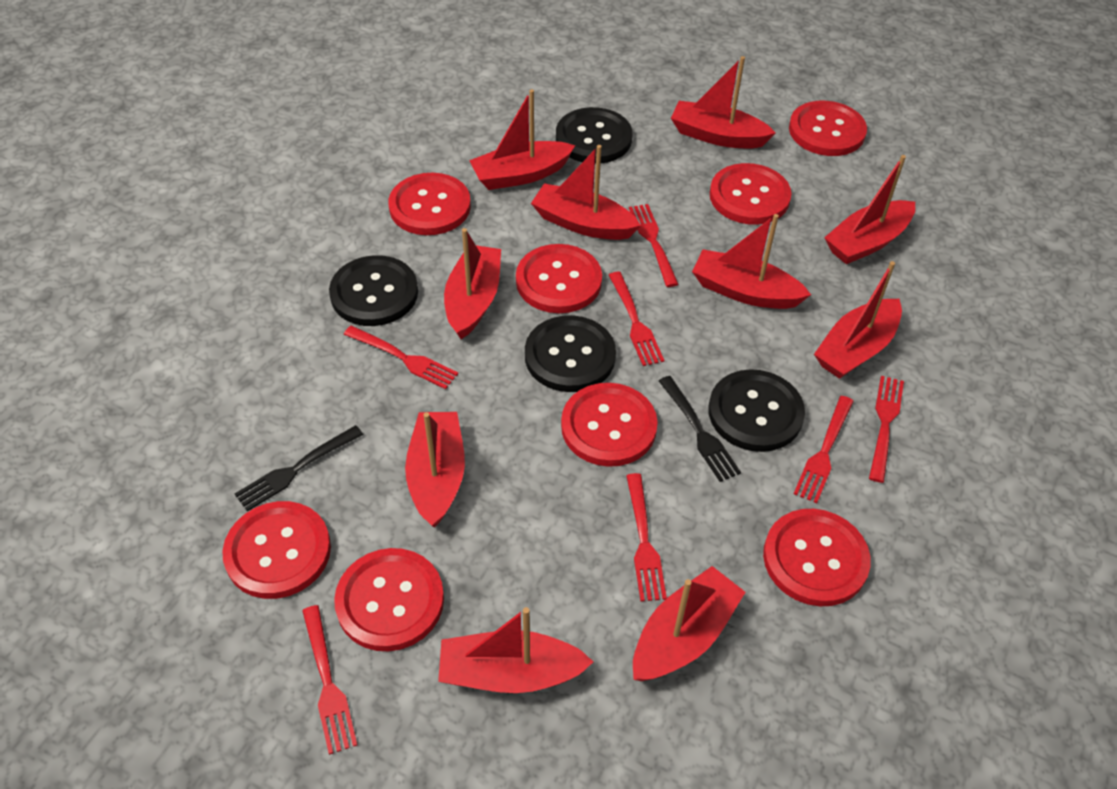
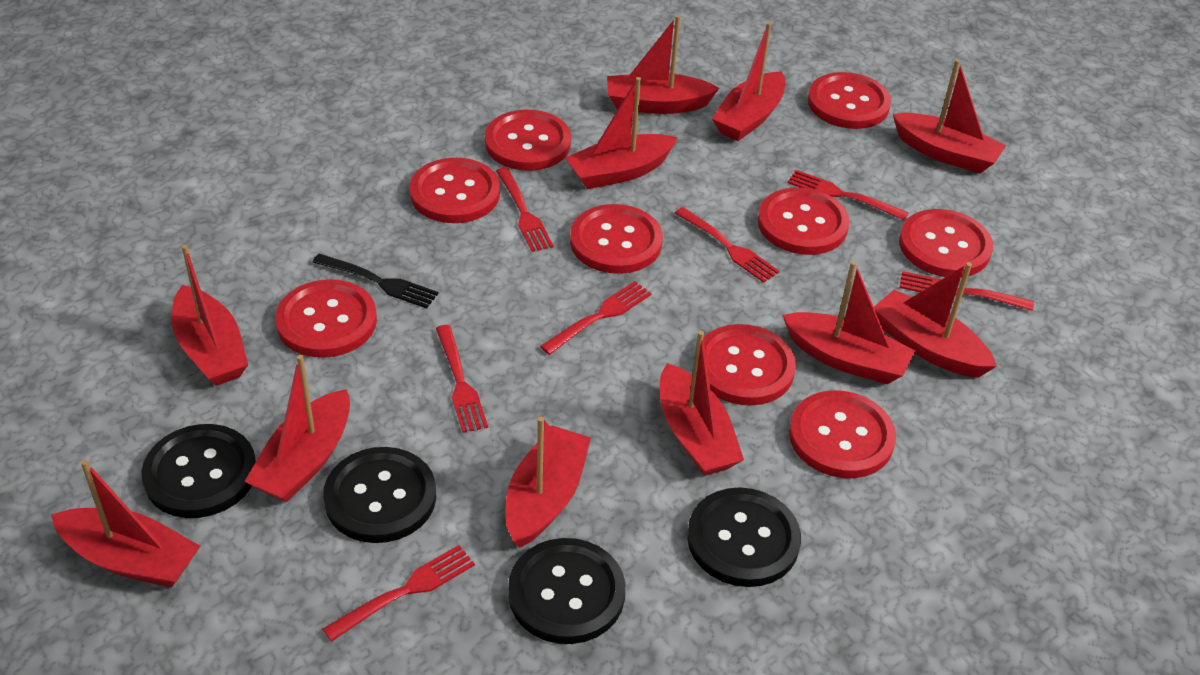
black fork: [235,425,363,511] [659,376,741,482] = 2 -> [312,253,439,309] = 1
red boat: [405,412,465,528] [438,607,594,693] [444,228,501,339] [469,89,575,190] [531,145,641,240] [633,566,745,681] [671,56,776,149] [692,214,811,309] [814,261,902,379] [824,155,915,264] = 10 -> [51,460,200,588] [172,245,248,386] [244,355,350,502] [506,417,591,548] [565,77,678,189] [607,15,719,114] [660,331,744,476] [712,22,785,141] [782,261,915,384] [874,262,997,378] [893,59,1006,173] = 11
red button: [222,501,331,599] [334,548,444,651] [388,173,471,235] [516,244,602,313] [561,383,658,467] [710,163,791,225] [763,509,871,606] [789,101,867,156] = 8 -> [275,279,377,358] [410,158,500,223] [485,110,571,171] [570,204,663,274] [703,324,796,405] [758,187,850,255] [789,390,896,478] [808,72,891,129] [899,209,993,278] = 9

